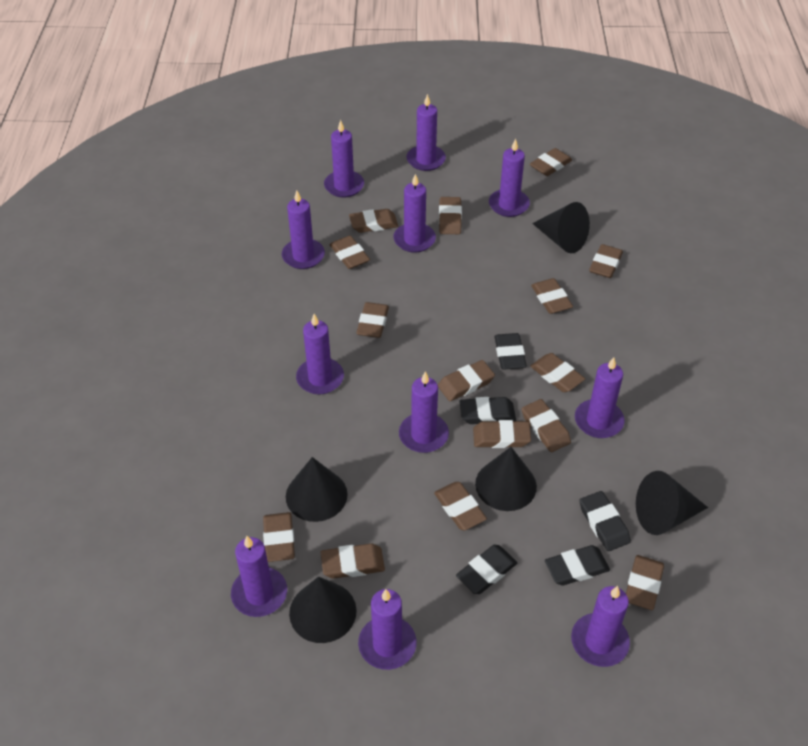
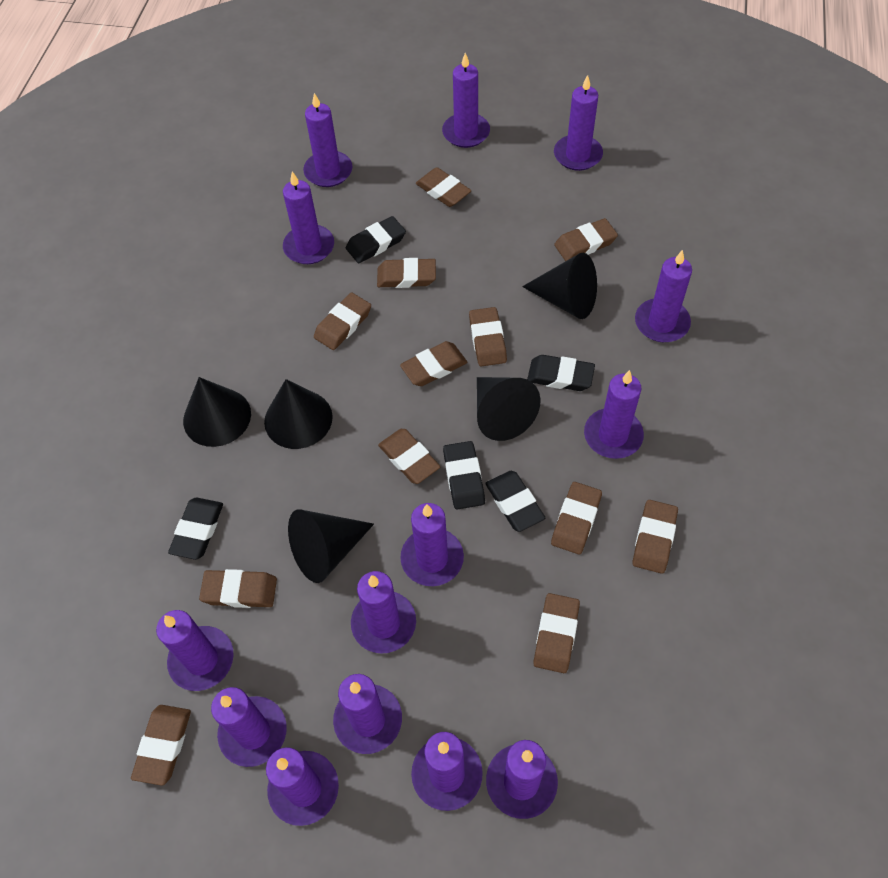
brown eraser: [263,512,295,562] [320,544,385,578] [330,236,370,269] [349,209,398,233] [356,302,389,338] [434,482,487,530] [438,360,495,401] [439,197,462,234] [473,420,531,448] [522,399,571,452] [530,148,572,176] [530,353,585,392] [531,278,573,314] [589,244,623,278] [626,555,664,610] = 15 -> [131,705,191,786] [199,569,277,608] [314,293,371,350] [377,258,436,288] [378,429,440,484] [400,341,467,386] [416,167,471,207] [469,307,507,366] [533,593,580,673] [551,482,602,554] [554,218,618,261] [632,500,678,574] = 12
purple candle: [231,536,287,617] [282,191,325,269] [296,314,344,394] [324,120,364,198] [358,589,416,670] [394,174,436,253] [399,371,449,453] [406,94,446,171] [489,139,530,217] [571,586,630,667] [575,357,625,438] = 11 -> [156,610,234,691] [211,687,287,767] [266,747,339,826] [283,171,334,264] [303,93,352,187] [333,674,402,754] [351,571,416,654] [400,503,464,586] [411,732,483,811] [442,53,490,148] [486,740,558,819] [554,75,603,171] [584,370,644,459] [635,250,692,342] = 14

